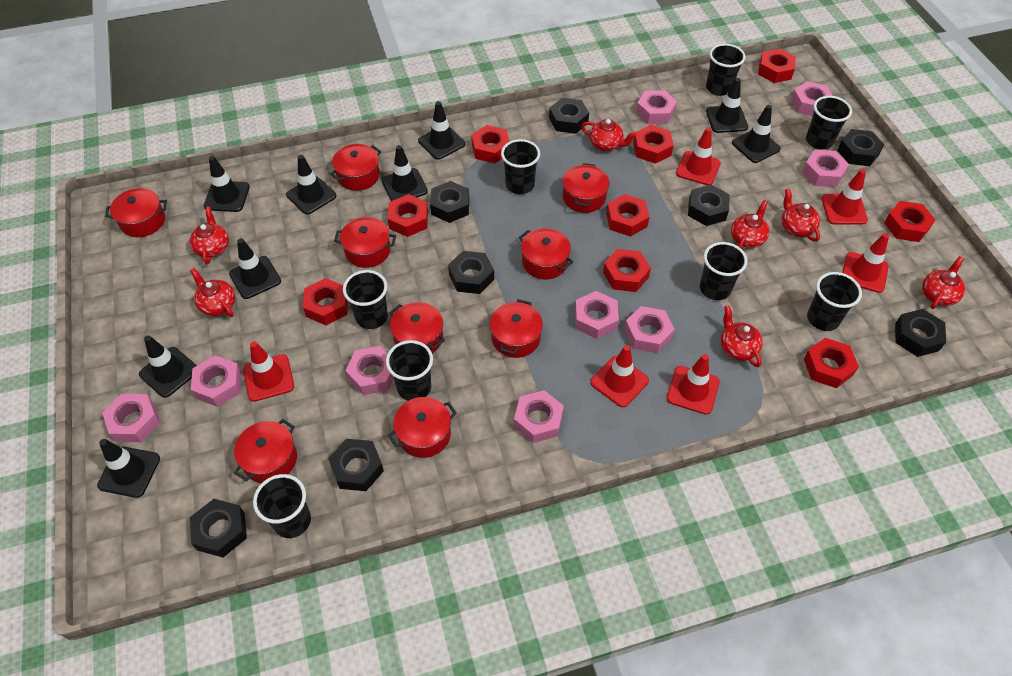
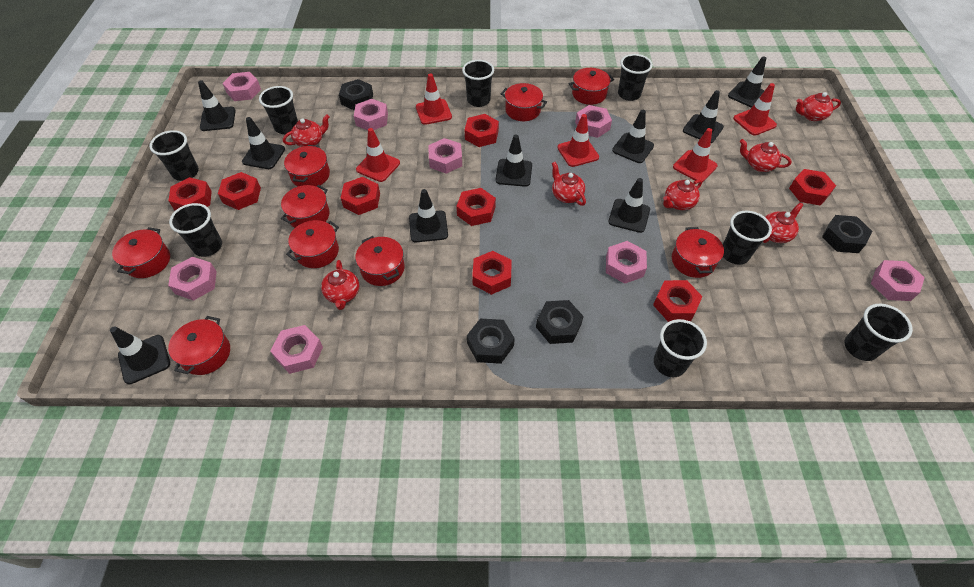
black nut: [190,499,247,558] [328,439,384,491] [430,181,469,223] [448,251,494,294] [549,98,589,134] [688,184,730,226] [837,129,884,166] [895,309,946,357] = 8 -> [339,79,373,111] [467,318,515,364] [536,300,584,344] [822,215,872,253] = 4
pink nut: [102,394,160,442] [191,355,241,407] [345,346,394,395] [514,390,564,443] [575,291,619,339] [624,306,675,353] [636,90,677,124] [791,81,833,116] [802,150,849,187] = 9 -> [168,257,217,301] [222,72,261,101] [270,325,323,374] [354,99,388,130] [428,138,462,174] [575,105,612,138] [606,241,647,284] [871,260,925,301] = 8
red nut: [303,278,348,325] [387,194,428,237] [471,125,510,163] [603,249,651,292] [606,194,649,237] [633,125,674,164] [758,49,796,83] [804,338,859,388] [884,201,936,242] = 9 -> [168,177,212,211] [218,172,261,210] [341,177,380,215] [456,188,496,226] [465,114,499,147] [472,251,512,295] [653,280,703,322] [789,169,836,206] = 8
red traffic cone: [243,341,294,402] [590,345,649,407] [667,354,720,415] [676,127,721,185] [822,169,868,225] [842,233,889,293] = 6 -> [356,128,400,182] [416,73,452,125] [557,114,599,167] [673,128,718,182] [733,83,777,136] = 5

